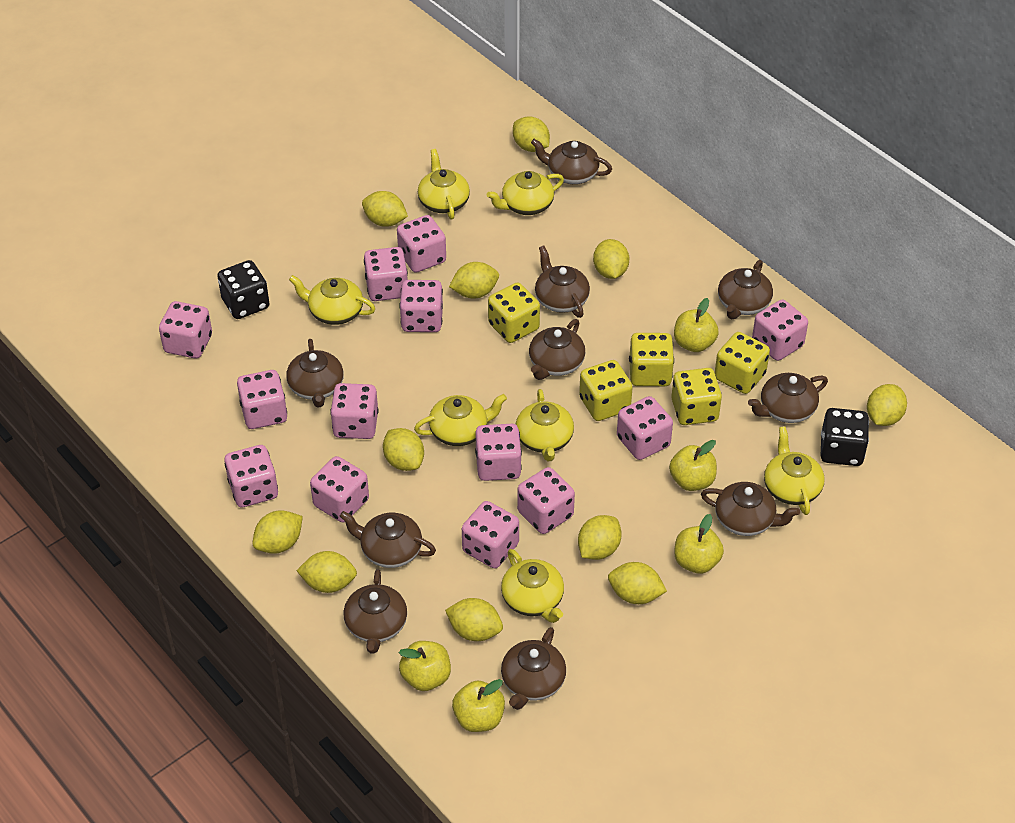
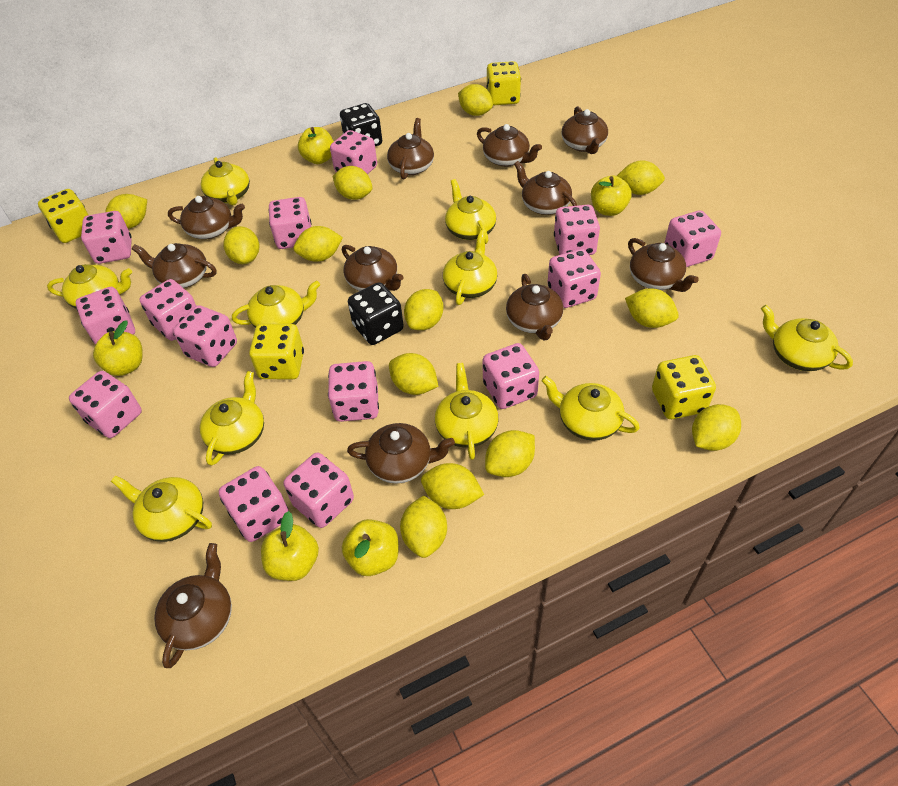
brown teapot: [286,339,344,408] [340,511,436,568] [344,569,407,654] [501,627,566,710] [529,319,585,380] [531,139,612,184] [535,246,590,318] [701,482,800,536] [718,260,773,319] [748,373,828,423] = 10 -> [132,243,217,288] [154,543,232,668] [168,196,245,239] [342,245,404,291] [347,423,455,484] [387,118,434,180] [477,124,542,167] [506,274,563,341] [514,161,577,215] [561,106,608,154] [628,238,699,292] = 11
pink dice: [159,301,212,359] [224,445,278,507] [237,370,287,429] [310,456,369,523] [330,383,379,439] [364,247,408,301] [397,215,446,273] [399,280,443,332] [462,501,519,569] [475,424,522,481] [517,467,575,534] [617,396,673,460] [752,300,808,361] = 13 -> [69,371,142,438] [76,287,135,345] [81,211,132,264] [139,279,196,341] [173,305,237,367] [219,466,289,542] [269,197,312,249] [284,453,354,528] [328,361,379,422] [330,130,377,174] [483,343,539,409] [547,249,601,308] [554,205,600,255] [665,210,721,267] = 14
yellow dice: [488,283,540,343] [579,360,633,421] [629,333,674,386] [671,368,722,425] [715,332,770,394] = 5 -> [38,189,88,243] [249,324,304,379] [486,61,521,105] [652,355,716,419] = 4
yellow lemon: [253,510,303,554] [296,551,357,593] [362,191,408,227] [383,428,424,471] [445,598,503,641] [449,262,499,299] [513,116,550,152] [578,515,622,560] [593,239,629,279] [608,562,667,604] [867,384,907,426] = 11 -> [105,194,147,229] [224,226,259,264] [293,226,343,262] [333,166,373,200] [389,353,438,395] [400,495,447,558] [404,289,443,330] [421,463,484,509] [458,84,493,116] [485,430,535,477] [617,160,665,195] [625,289,679,328] [692,404,741,451] = 13
yellow teapot: [289,275,375,325] [414,394,507,446] [418,149,470,219] [487,171,564,215] [501,549,564,623] [516,389,574,461] [764,426,825,515] = 7 -> [47,264,132,309] [111,476,212,542] [200,371,264,466] [201,157,250,206] [232,280,320,328] [435,363,498,460] [443,230,497,305] [445,179,496,244] [541,376,640,441] [761,305,853,371] = 10

